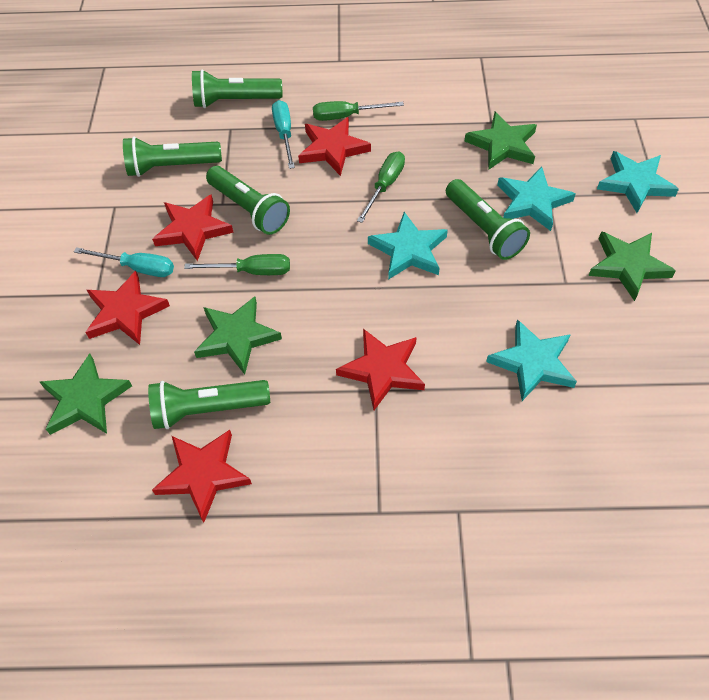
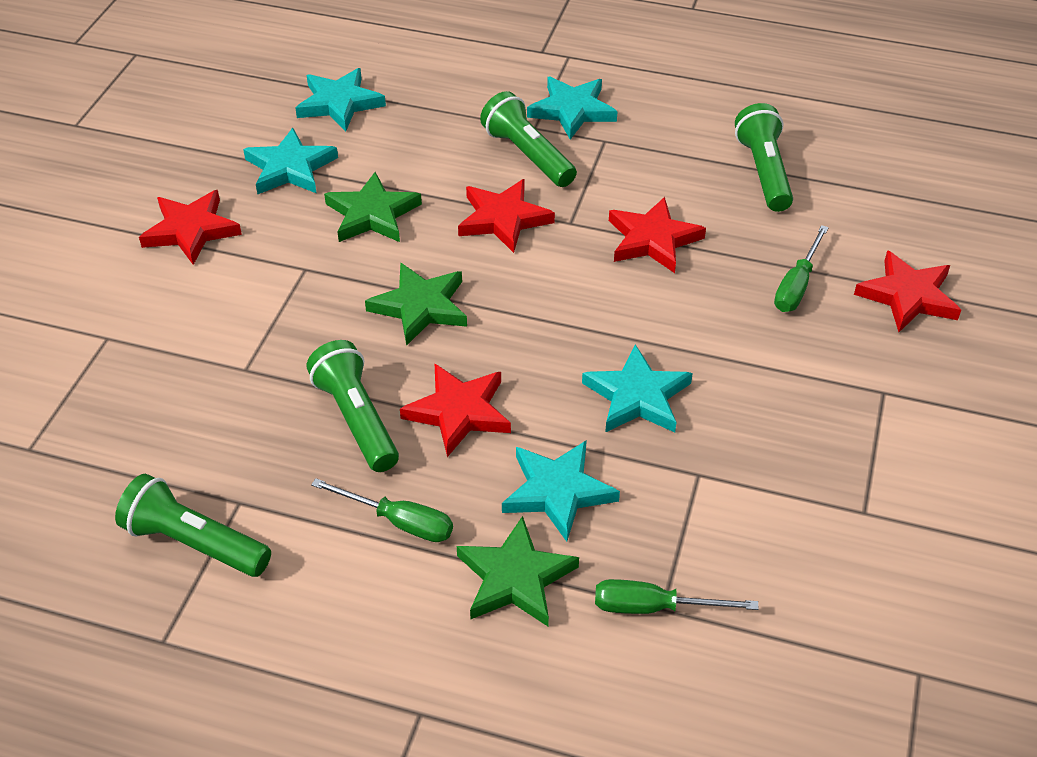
green flashlight: [123,136,222,177] [148,380,270,429] [192,69,282,108] [206,166,290,235] [446,179,530,260] = 5 -> [115,474,271,577] [307,340,399,472] [480,91,577,187] [735,103,793,212] = 4
green star: [40,353,132,435] [194,296,282,375] [465,112,537,170] [588,231,676,301] = 4 -> [324,172,422,242] [365,263,467,346] [457,516,579,626] = 3
turquoise screwdriver: [74,247,174,277] [272,100,295,169] = 2 -> none = 0
turquoise star: [368,212,448,280] [486,319,577,401] [497,167,576,231] [597,151,679,213] = 4 -> [243,128,338,195] [295,68,386,131] [502,440,620,542] [527,77,617,139] [582,344,693,433] = 5

